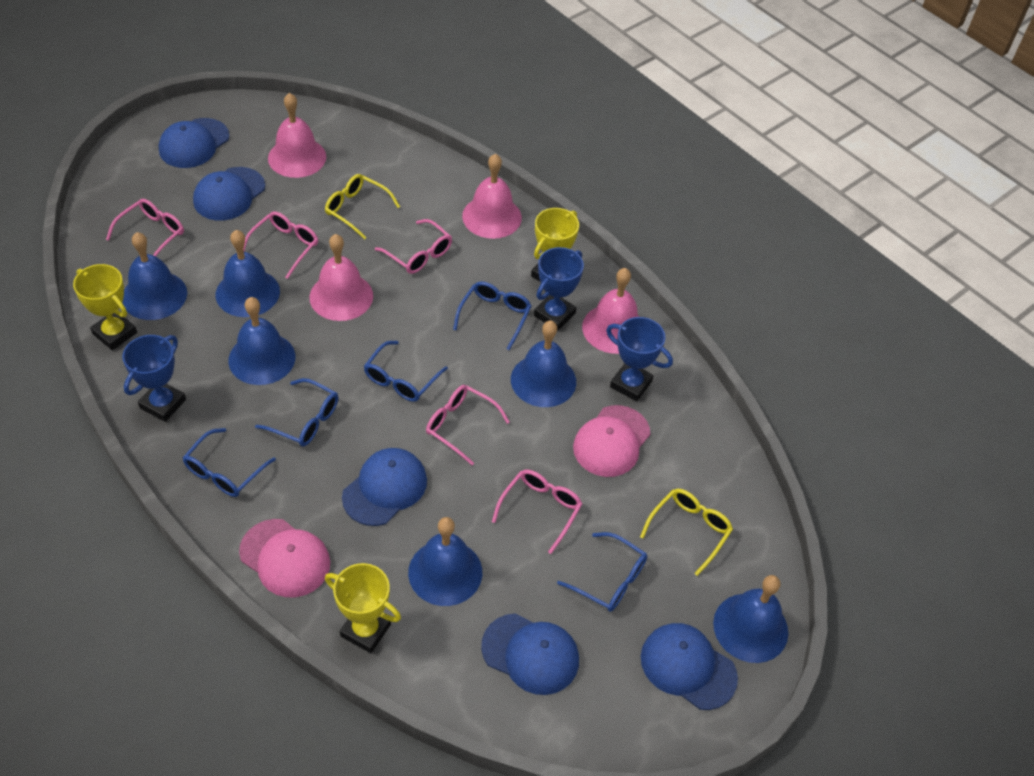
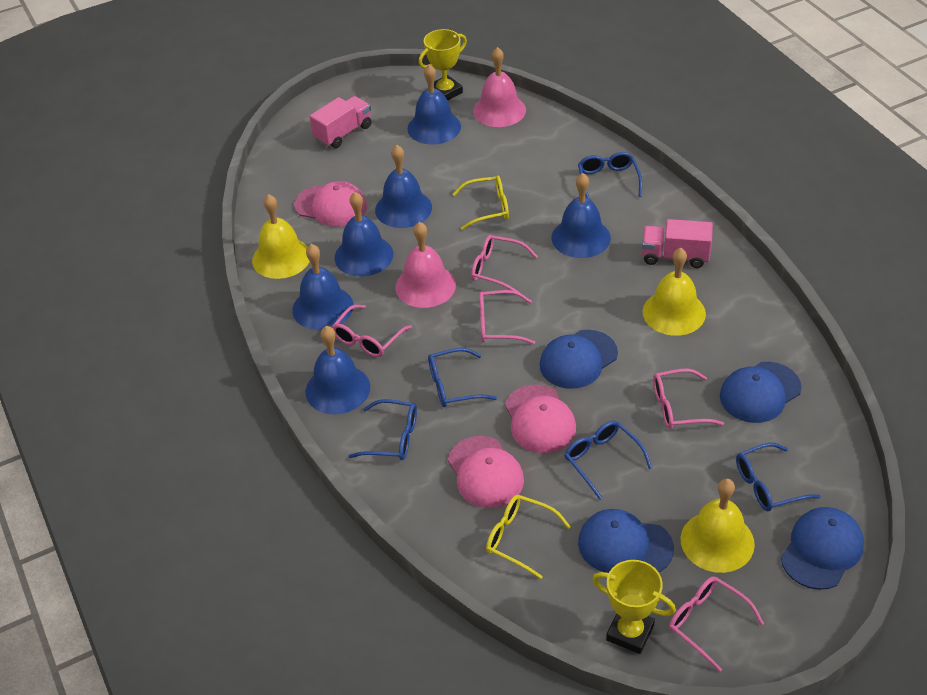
blue cap: [159,118,229,168] [193,167,265,221] [342,448,427,526] [481,613,579,695] [641,623,738,710] = 5 -> [540,330,618,389] [578,509,674,573] [720,362,802,423] [781,507,864,590] = 4
blue trophy: [122,335,186,422] [534,247,584,331] [606,317,673,401] = 3 -> none = 0
pink bell: [268,93,326,178] [310,234,373,321] [462,154,522,239] [582,268,639,354] = 4 -> [395,222,456,308] [473,47,526,127] = 2
pink cap: [239,519,330,597] [573,405,650,477] = 2 -> [294,181,367,227] [448,436,524,508] [505,385,576,453] = 3
pink truck: none = 0 -> [309,96,371,148] [642,219,713,268] = 2
yellow bell: none = 0 -> [252,194,310,279] [642,248,706,336] [680,478,755,573] = 3
yellow trophy: [73,264,137,350] [325,563,401,653] [531,208,579,281] = 3 -> [419,29,467,100] [592,560,676,654] = 2

